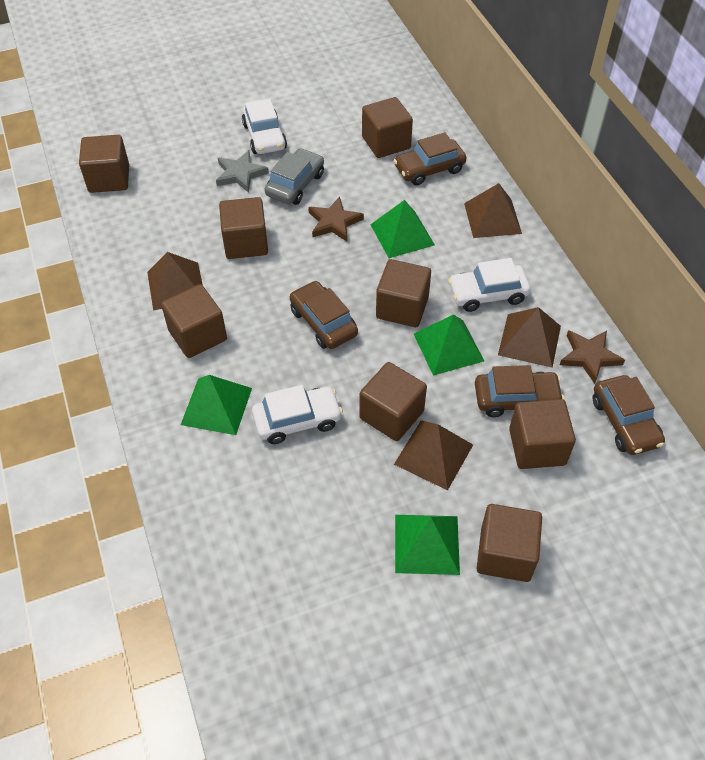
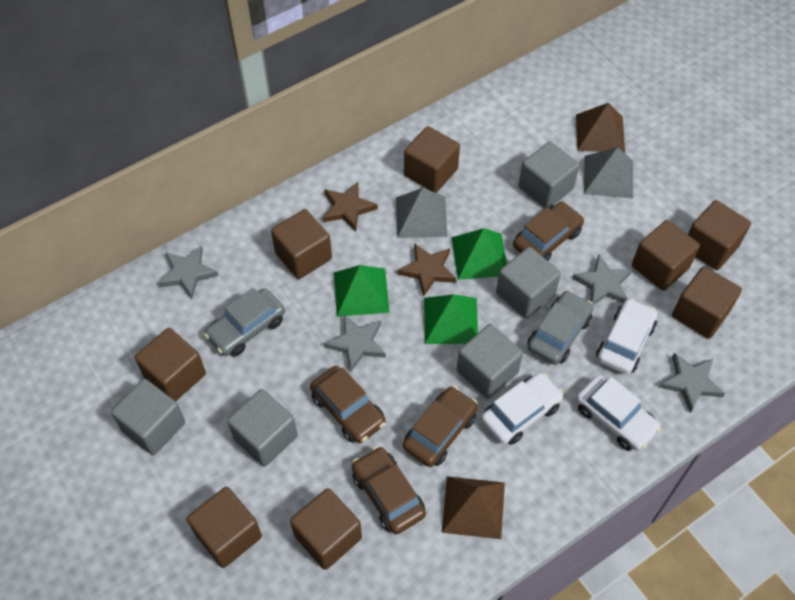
brown pyramid: [147,252,203,311] [394,421,473,491] [464,183,522,238] [498,307,561,368] = 4 -> [442,476,505,539] [576,103,625,153] = 2
green pyramid: [181,375,252,435] [370,200,435,258] [395,515,460,575] [414,314,484,376] = 4 -> [334,265,390,317] [424,294,478,344] [452,228,507,280] = 3
grey car: [265,148,324,205] = 1 -> [204,288,285,357] [528,290,594,365] = 2
grey cube: none = 0 -> [111,379,185,455] [227,389,298,467] [457,324,523,399] [496,247,561,319] [518,142,579,208] = 5
grey pyramid: none = 0 -> [396,188,448,238] [584,147,633,199] = 2
grey star: [216,150,269,193] = 1 -> [158,246,219,299] [325,315,386,372] [572,254,632,305] [659,353,725,413] = 4

